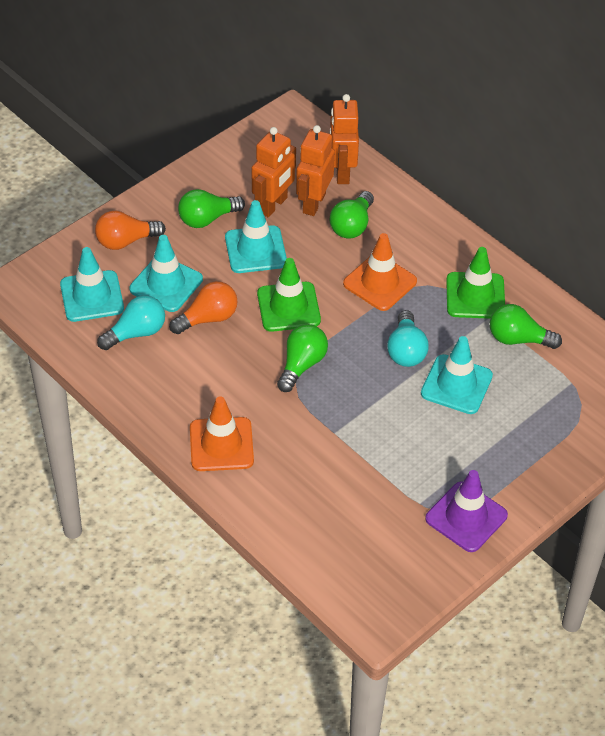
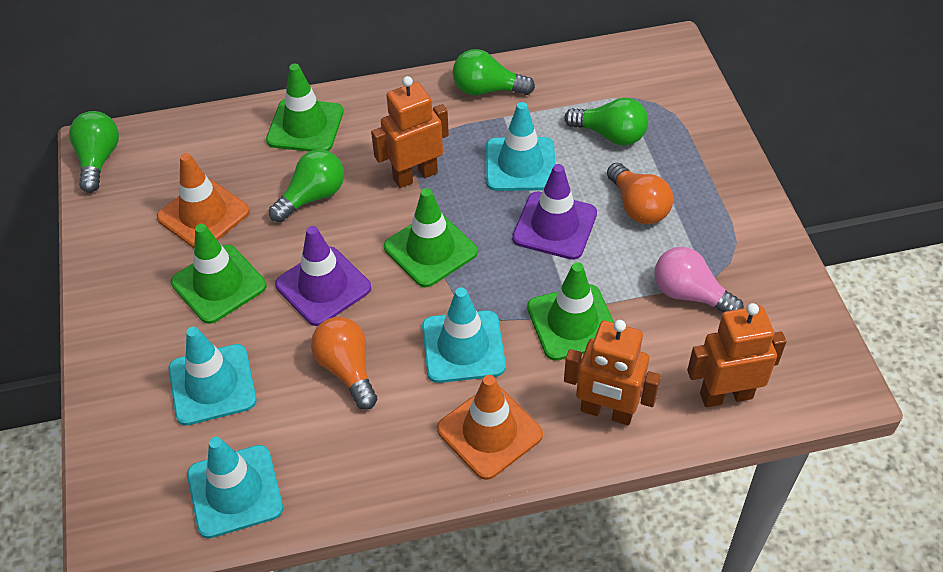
green traffic cone: [257,258,321,332] [446,247,505,319] = 2 -> [171,224,266,324] [266,64,343,152] [384,188,478,287] [527,262,614,361] = 4
pink light bulb: none = 0 -> [654,247,744,313] = 1
purple traffic cone: [425,470,508,552] = 1 -> [275,226,371,326] [512,164,597,260] = 2
turquoise light bulb: [97,295,165,350] [387,310,429,367] = 2 -> none = 0

